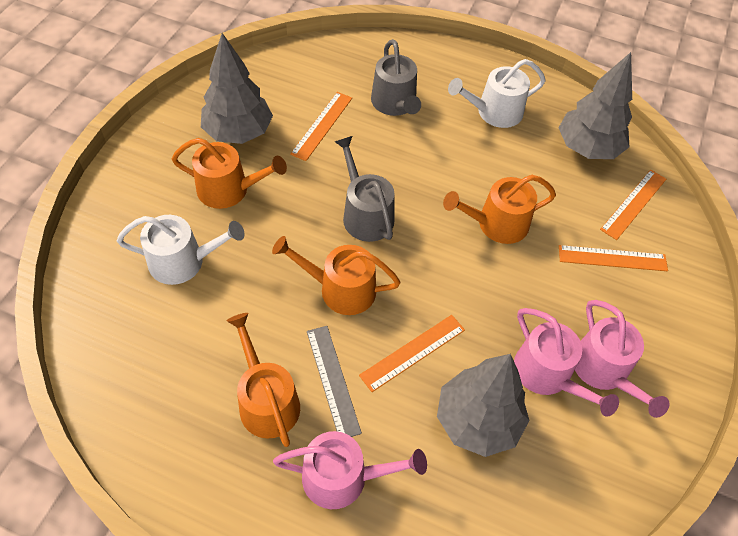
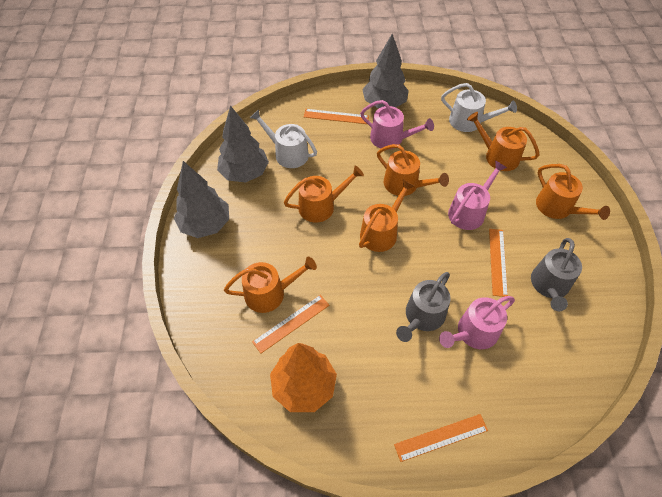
grey ruler: [307,326,362,437] = 1 -> none = 0
orange tree: none = 0 -> [270,343,337,412] = 1
orange watering can: [172,138,287,209] [227,313,300,447] [272,236,400,315] [443,175,556,244] = 4 -> [224,257,317,313] [284,165,364,223] [359,180,414,252] [377,144,449,196] [467,112,539,171] [536,164,610,220] = 6

